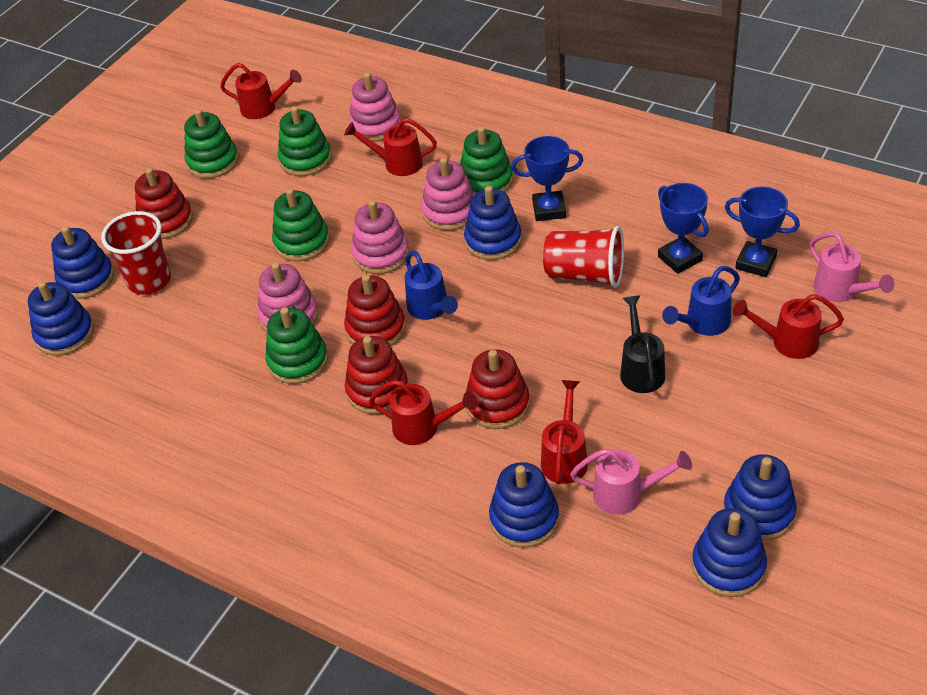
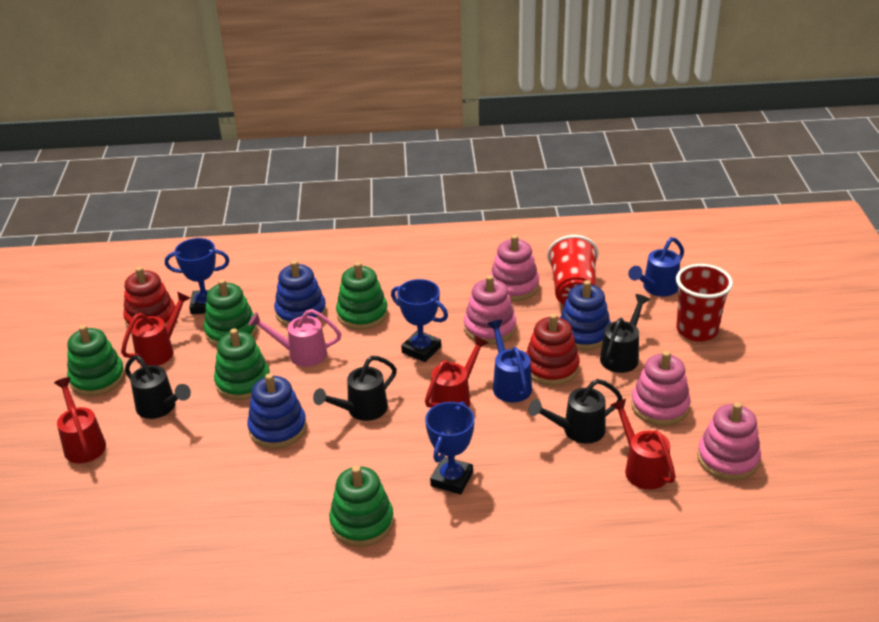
black watering can: [620,295,665,393] = 1 -> [125,355,191,419] [313,356,397,421] [529,379,623,444] [600,294,650,373] = 4
blue stacking toy: [28,281,94,356] [51,226,114,299] [464,186,522,260] [489,462,559,548] [692,508,767,597] [723,454,797,541] = 6 -> [247,373,307,449] [274,260,326,327] [560,280,611,350] = 3
pink watering can: [570,449,692,515] [809,232,895,302] = 2 -> [248,309,341,367] = 1
red stacking toy: [135,168,193,239] [344,274,406,346] [345,336,408,414] [465,349,530,429] = 4 -> [123,267,175,328] [526,313,580,386] = 2
red watering can: [220,63,302,119] [344,118,437,176] [369,380,477,445] [541,380,588,484] [733,294,844,359] = 5 -> [54,377,106,463] [121,291,190,366] [425,336,488,408] [611,399,676,490] = 4

